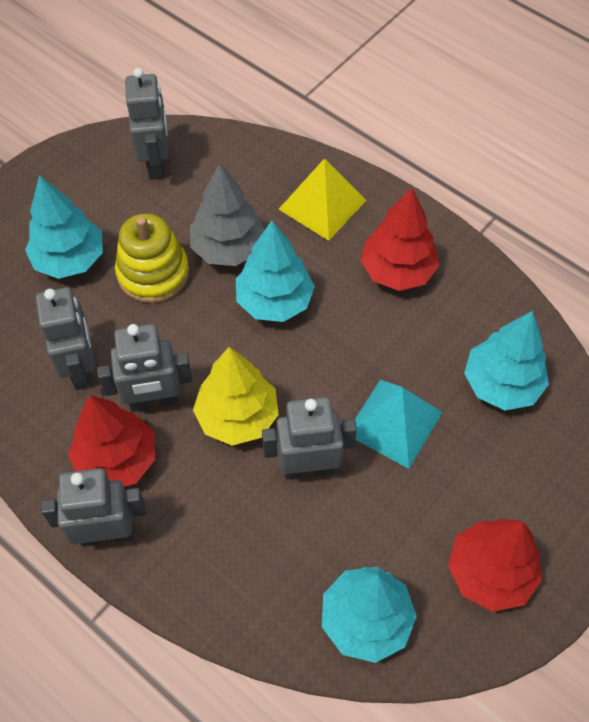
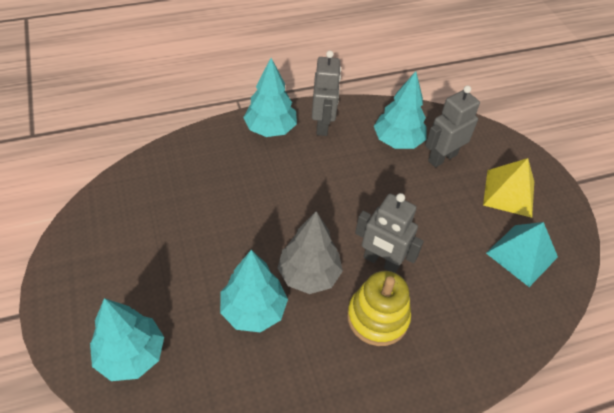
grey robot: [36,287,95,390] [41,468,146,547] [97,324,192,412] [125,68,169,180] [262,397,357,479] = 5 -> [312,50,341,136] [355,193,424,273] [425,85,480,167] = 3
red tree: [68,395,155,487] [361,188,439,291] [448,518,542,612] = 3 -> none = 0
yellow tree: [193,347,279,446] = 1 -> none = 0

